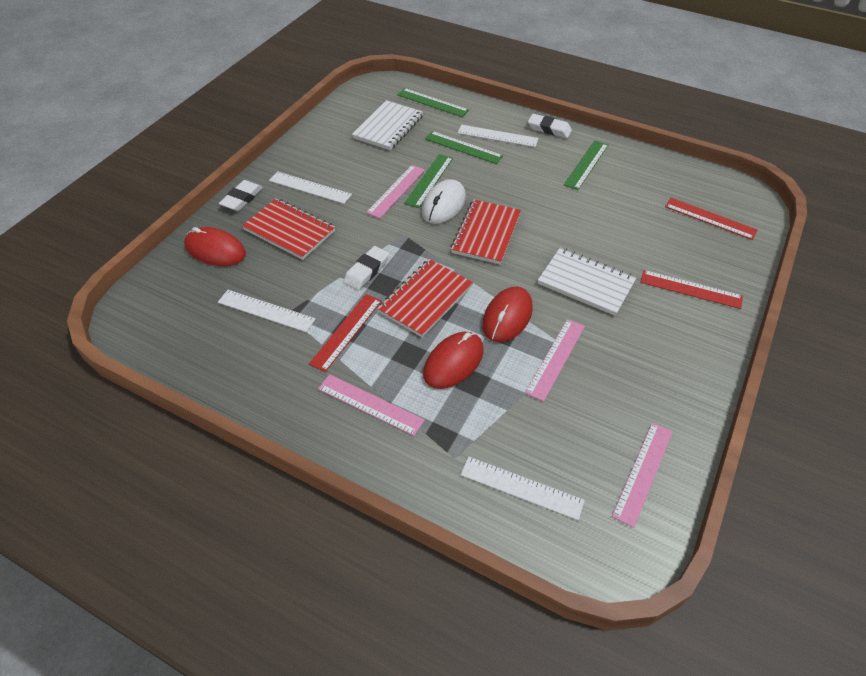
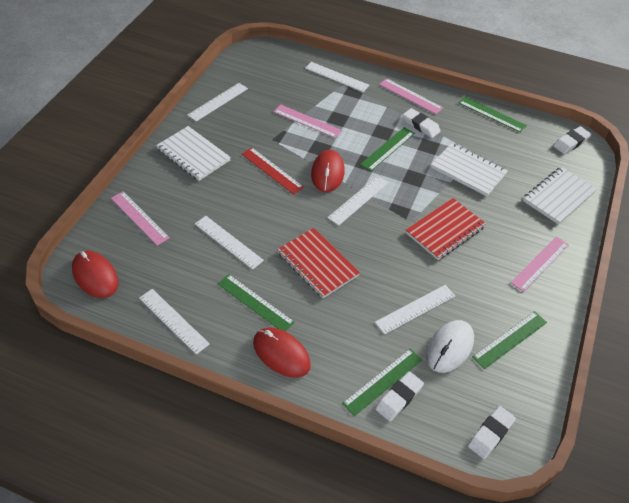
green ruler: [397,88,469,117] [404,154,453,208] [425,131,503,164] [564,140,608,190] = 4 -> [218,274,295,332] [342,349,422,416] [360,127,415,171] [459,96,527,133] [472,311,547,369] = 5
red notebook: [242,198,335,260] [377,259,473,337] [451,199,521,265] = 3 -> [277,228,360,298] [406,198,486,260] = 2
red ruler: [309,294,382,372] [640,270,743,309] [665,198,758,240] = 3 -> [242,148,304,195] = 1
white eraser: [219,180,263,211] [343,246,389,290] [528,114,572,138] = 3 -> [375,371,424,421] [403,108,441,138] [468,406,516,459] [553,126,592,154] = 4
white notebook: [352,100,423,150] [538,248,636,316] = 2 -> [156,126,231,181] [431,142,508,196] [523,167,597,225] = 3
white ruler: [218,290,316,332] [269,171,352,204] [458,125,538,147] [461,457,585,520] = 4 -> [139,289,210,355] [187,83,248,121] [195,216,264,270] [305,62,369,92] [327,176,388,226] [375,285,455,335] = 6

